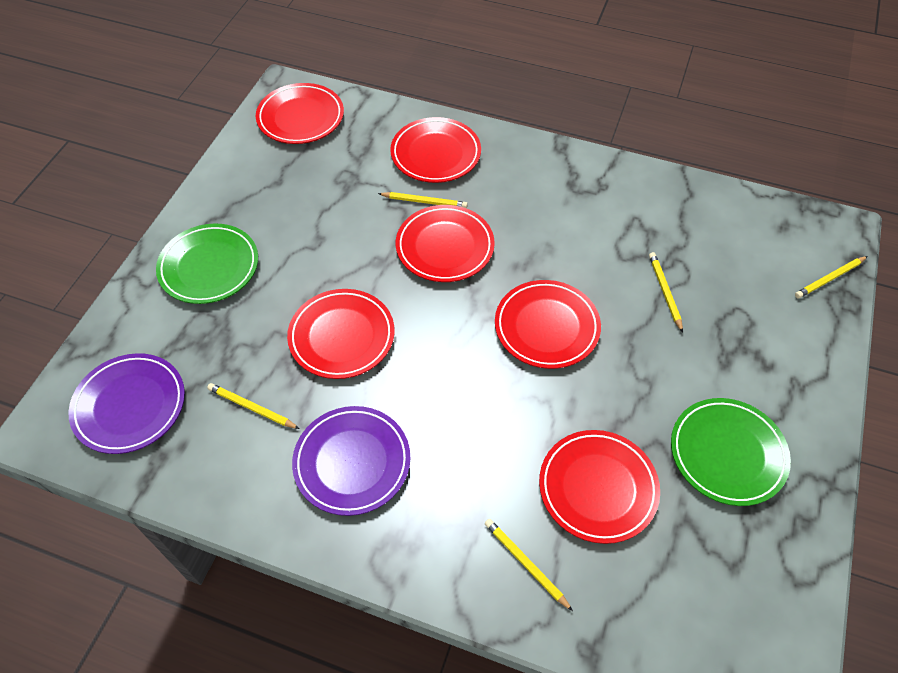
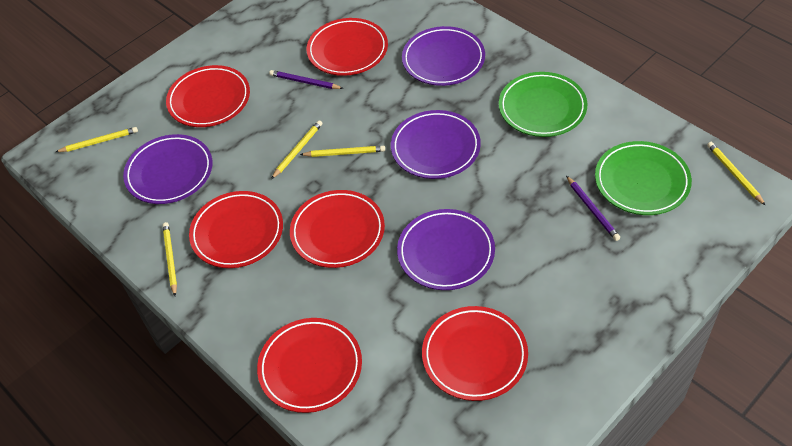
purple pencil: none = 0 -> [269,70,344,89] [566,176,620,241] = 2
purple plate: [69,353,185,454] [292,406,411,516] = 2 -> [123,134,212,204] [391,110,481,179] [397,209,495,290] [402,26,485,86] = 4

